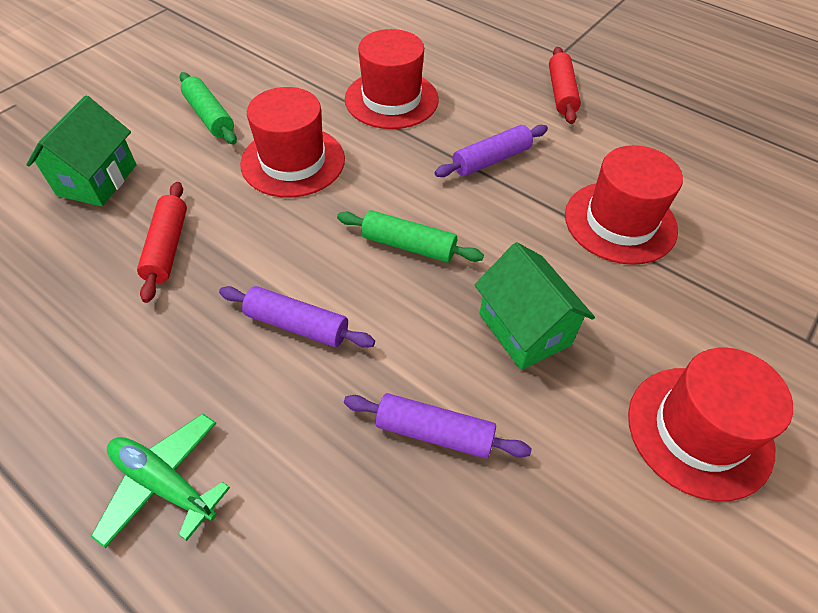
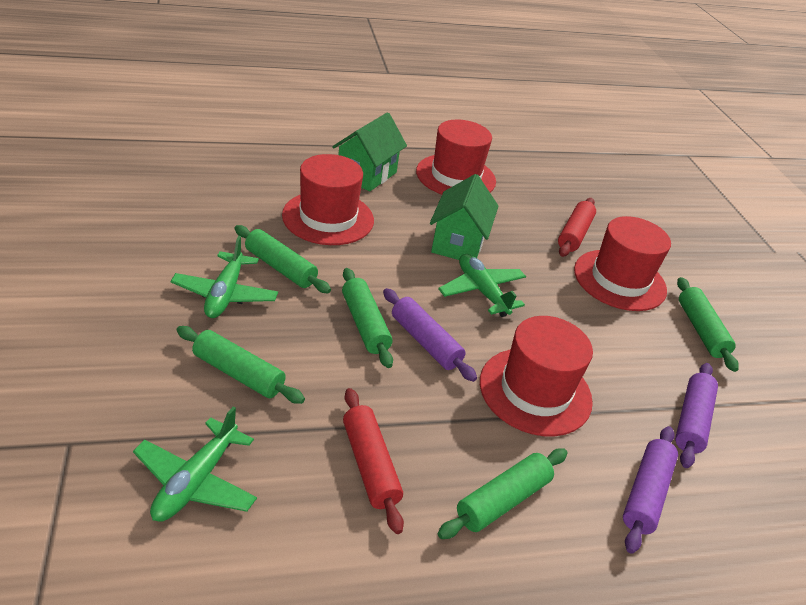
green plane: [91,414,230,548] = 1 -> [133,406,257,522] [171,236,278,318] [438,254,526,317] = 3
green rolling pin: [179,72,237,145] [337,210,484,262] = 2 -> [176,326,305,404] [235,225,331,293] [342,268,393,368] [437,448,568,539] [677,277,739,372] = 5

